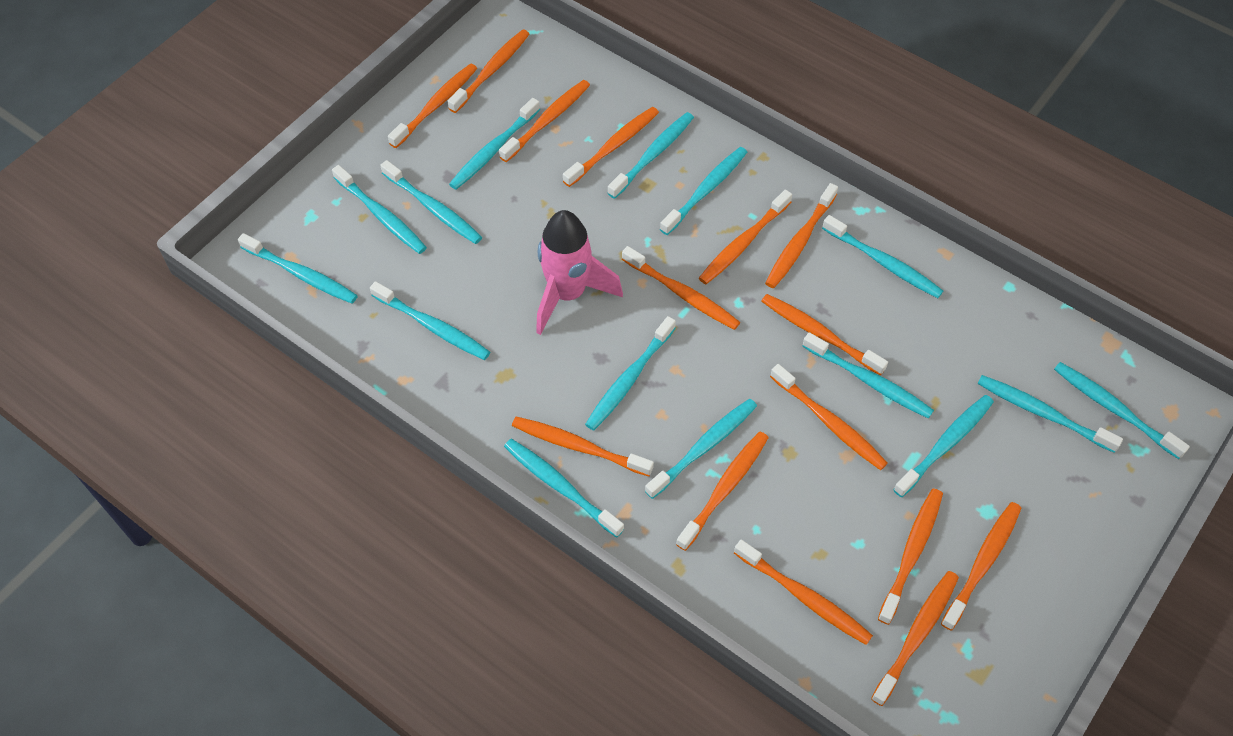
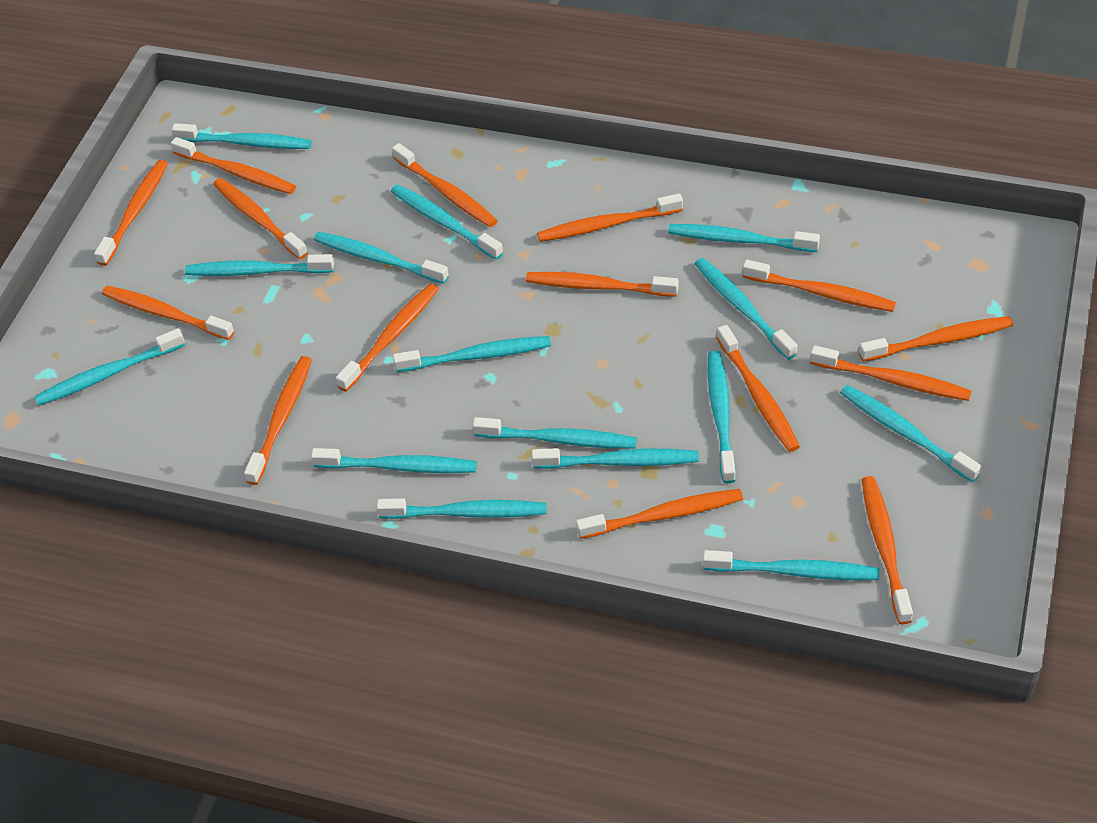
pink rocket: [536,210,623,335] = 1 -> none = 0

